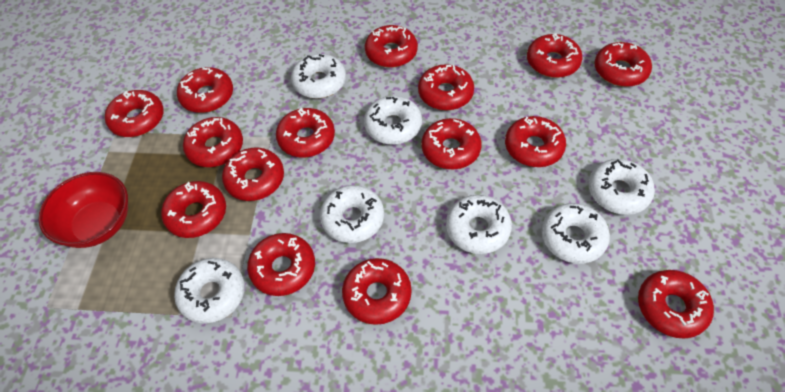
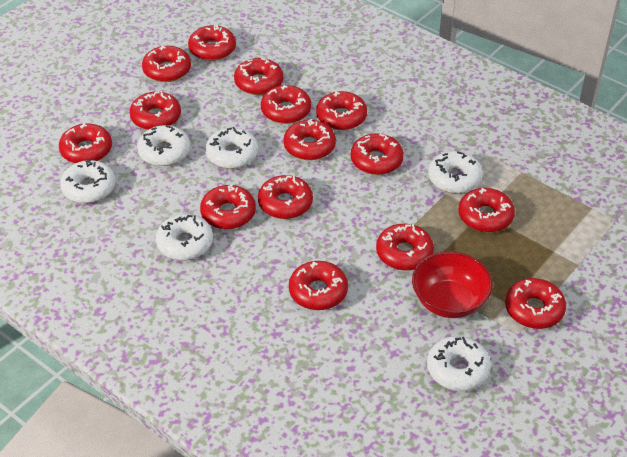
white donut: [174,258,245,324] [291,54,346,98] [320,185,384,243] [364,96,422,145] [446,195,512,254] [542,203,610,264] [589,159,655,215] = 7 -> [60,159,116,203] [137,125,190,166] [156,214,213,260] [205,127,258,169] [427,336,491,391] [428,151,483,193] = 6

